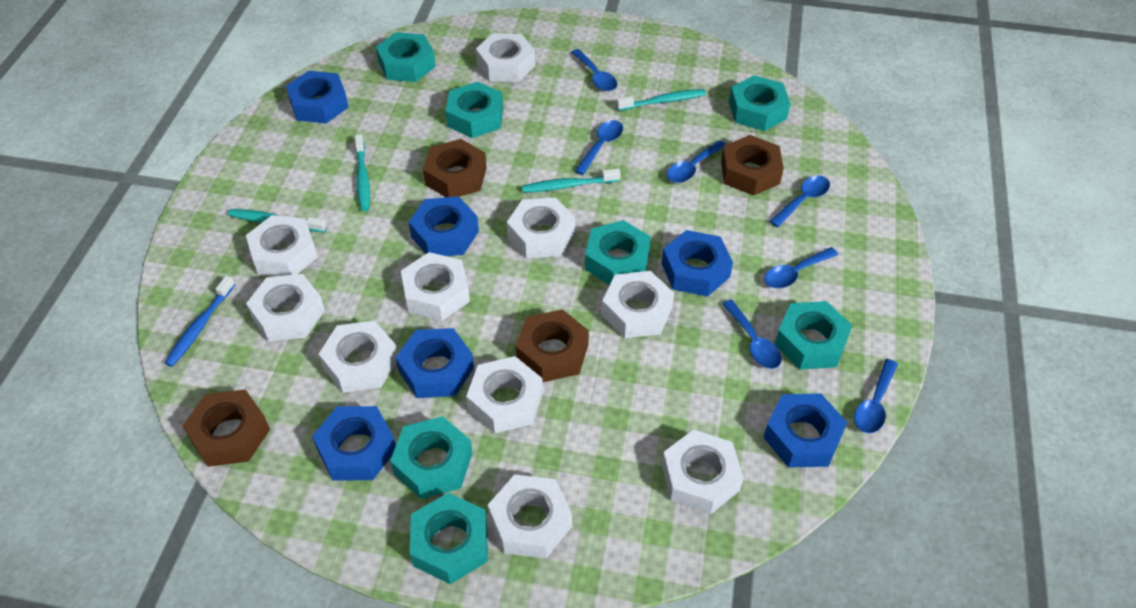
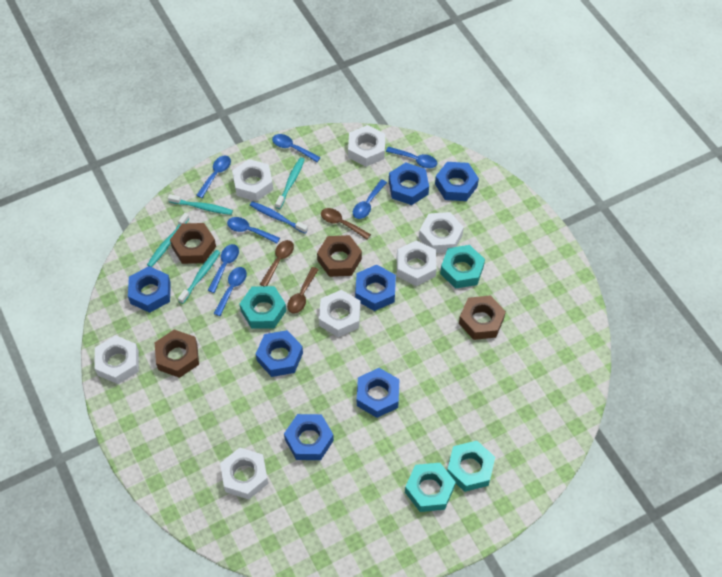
blue nut: [286,71,349,124] [312,406,396,481] [395,328,474,398] [409,196,479,256] [662,230,733,297] [763,393,847,467] = 6 -> [128,266,171,313] [256,330,303,377] [284,414,334,460] [355,265,396,311] [357,368,399,418] [389,162,429,205] [435,162,479,201] = 7
brown spoon: none = 0 -> [260,240,294,286] [287,267,319,314] [321,208,371,239] = 3
turquoise nut: [376,32,436,82] [390,416,472,499] [410,493,488,584] [446,82,503,138] [585,220,651,285] [729,75,791,131] [775,301,853,370] = 7 -> [239,286,286,329] [405,463,456,512] [440,245,485,289] [447,441,495,492] = 4
white nut: [246,215,318,277] [246,274,325,341] [319,321,398,393] [401,252,470,321] [466,356,543,433] [476,33,535,82] [488,475,572,558] [507,198,575,258] [602,271,674,338] [662,429,743,514] = 10 -> [94,335,139,384] [220,448,268,499] [232,159,273,201] [319,290,360,337] [348,125,385,167] [397,240,436,286] [419,212,464,253] = 7

